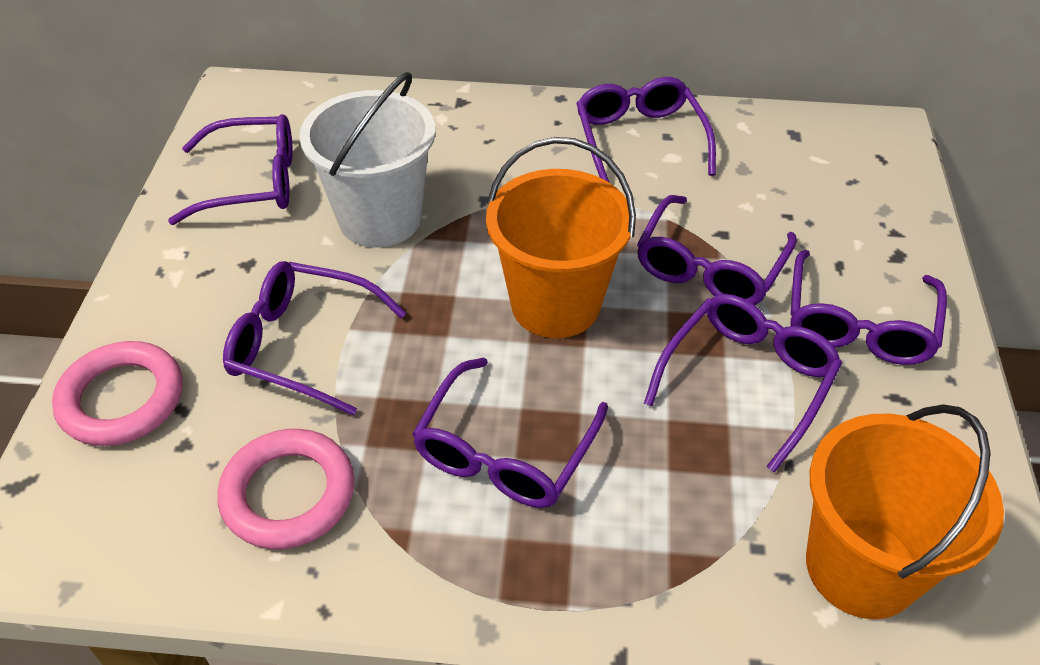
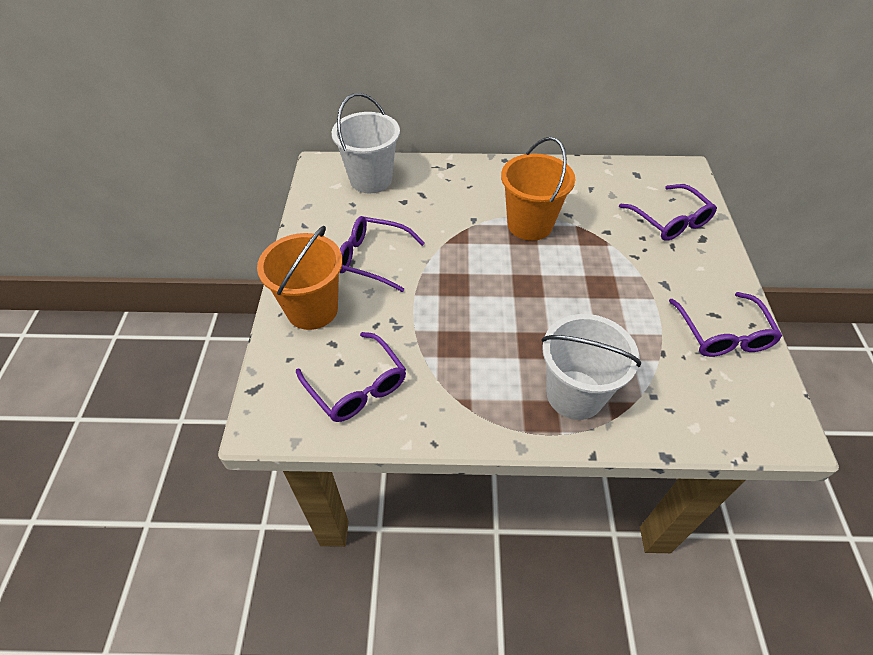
pink ring: [52,341,183,446] [217,429,355,549] = 2 -> none = 0
purple glasses: [168,114,293,225] [223,261,406,415] [412,357,608,508] [576,77,716,182] [637,195,797,305] [644,294,842,473] [790,250,947,365] = 7 -> [296,332,406,422] [340,216,425,292] [619,184,717,241] [669,292,782,357] = 4
white bucket: [299,72,436,248] = 1 -> [332,93,400,193] [541,314,641,420] = 2

